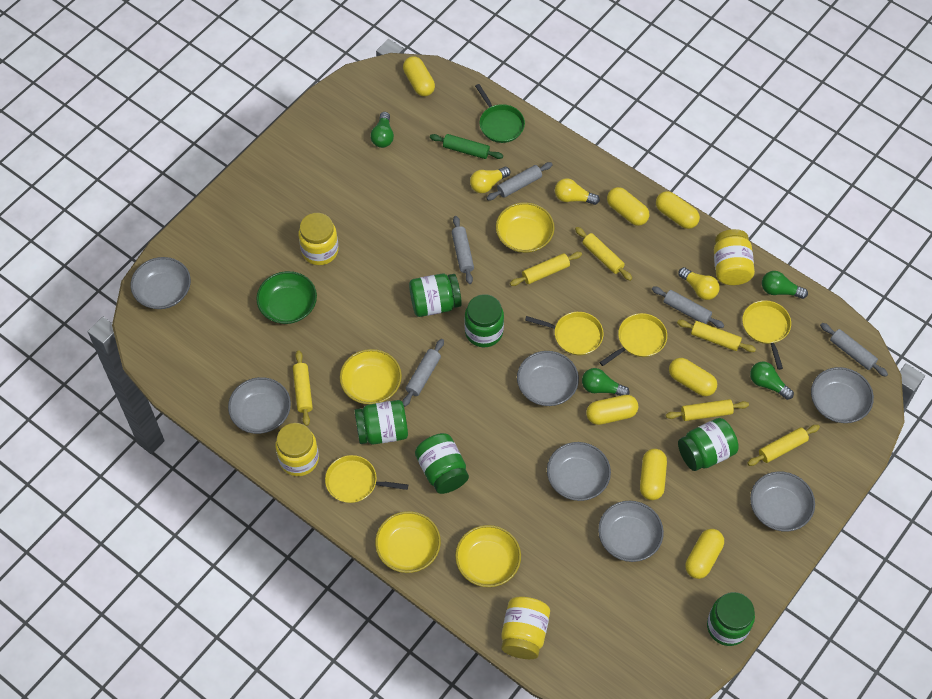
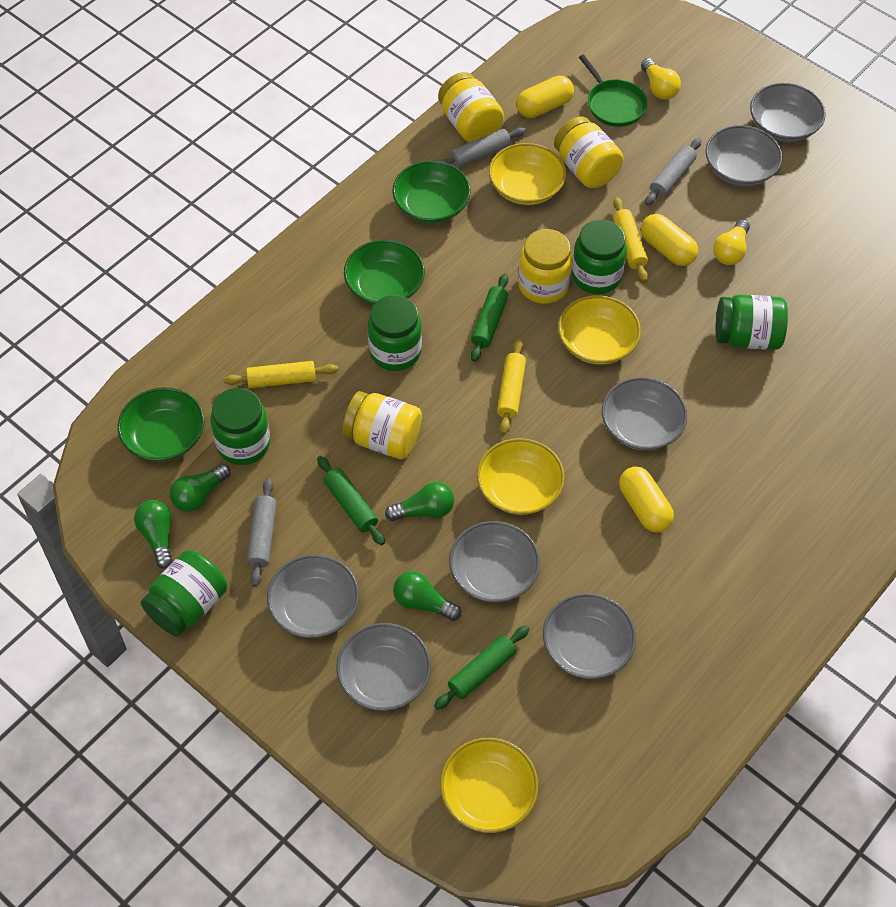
green bowl: [256,271,317,324] = 1 -> [118,387,205,462] [344,240,425,305] [392,161,471,224] = 3
green jar: [354,400,408,445] [409,274,462,317] [415,433,469,494] [465,294,504,347] [678,418,739,471] [707,592,755,646] = 6 -> [141,550,228,637] [210,388,270,465] [368,295,422,371] [572,220,627,294] [716,295,788,350] = 5
green rolling pin: [430,134,503,159] = 1 -> [317,456,385,545] [434,626,529,710] [471,274,508,362] = 3
grey rolling pin: [402,339,444,407] [452,216,474,284] [486,162,553,200] [652,287,724,328] [820,323,888,377] = 5 -> [247,478,277,587] [439,127,526,168] [645,138,701,206] = 3
yellow capsule: [403,56,435,96] [586,395,638,425] [607,187,649,226] [640,449,667,500] [656,191,700,229] [669,358,717,396] [685,529,724,579] = 7 -> [516,75,574,118] [619,466,674,533] [641,214,698,266] = 3
yellow light bulb: [470,167,510,193] [555,178,600,205] [678,267,720,300] = 3 -> [641,58,681,100] [713,219,750,265] = 2
yellow pan: [325,455,408,503] [525,312,604,355] [599,313,667,366] [742,300,791,370] = 4 -> none = 0
yellow rolling pin: [293,350,313,426] [510,252,582,286] [575,227,632,281] [666,399,749,421] [677,320,756,352] [747,425,820,466] = 6 -> [224,361,338,388] [497,338,526,434] [613,197,648,282] = 3

